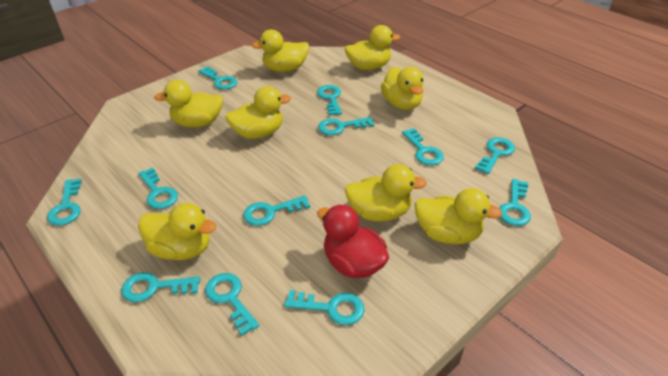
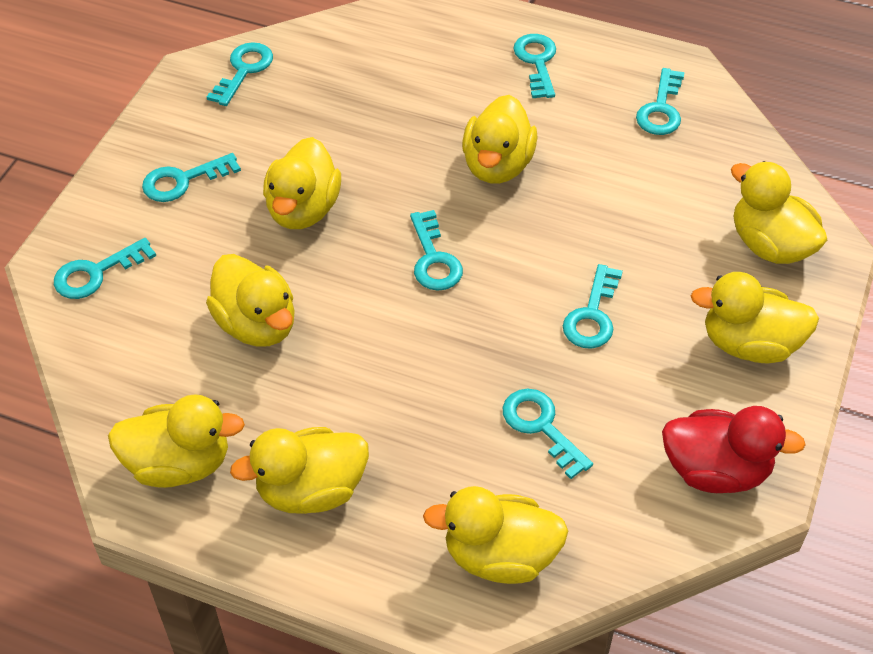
turquoise key: [47,178,82,226] [121,272,200,302] [138,167,178,209] [198,66,237,89] [205,273,260,336] [243,195,310,226] [284,290,365,325] [317,85,342,116] [318,117,374,135] [402,128,444,165] [475,138,515,174] [499,179,531,226] = 12 -> [54,238,156,299] [142,153,241,202] [207,42,273,106] [410,210,463,291] [503,389,593,479] [513,34,556,98] [563,264,623,349] [636,68,685,135] = 8

